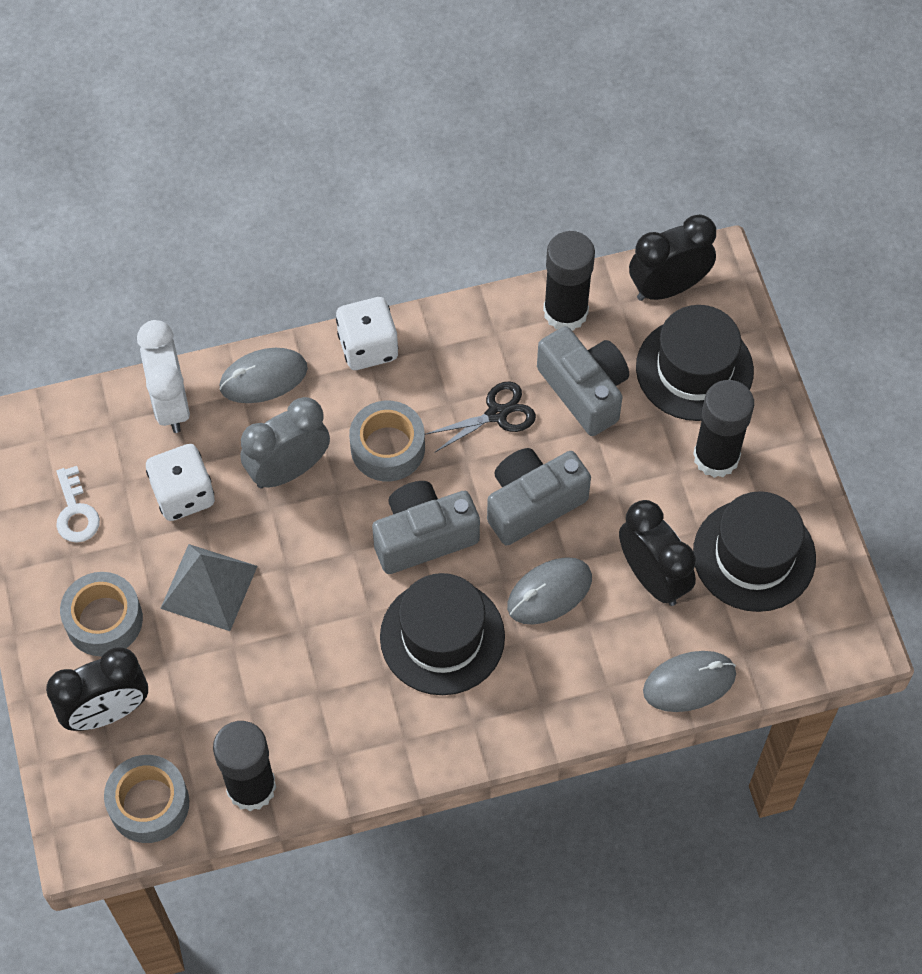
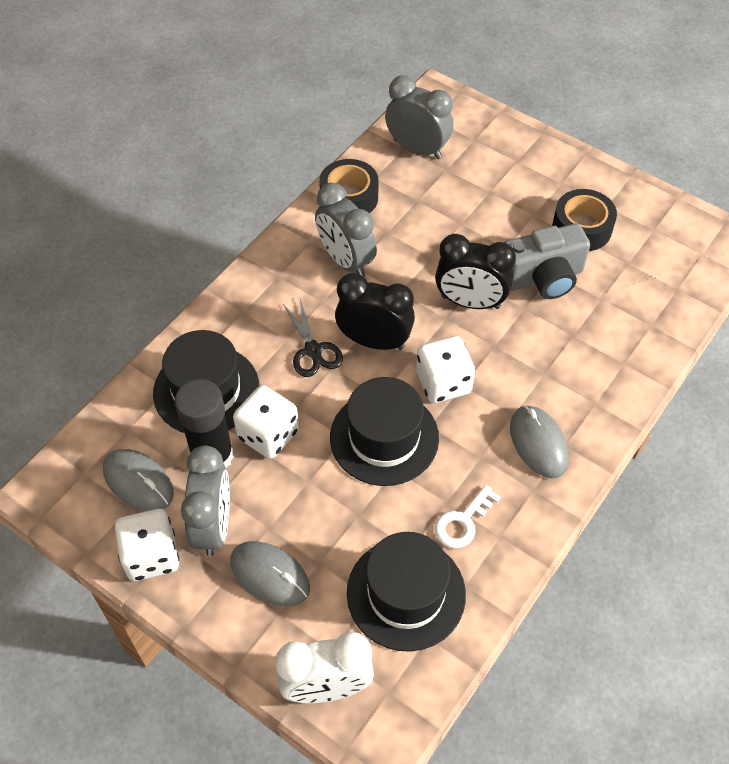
black clock: [46,647,148,731] [619,500,696,606] [629,214,716,301] = 3 -> [335,273,415,350] [435,234,516,309] = 2
black glue stick: [213,721,276,811] [543,231,595,331] [693,380,754,478] = 3 -> [175,379,234,468] = 1
black tape: none = 0 -> [319,159,379,214] [552,189,617,251] = 2
grey camera: [372,481,480,574] [487,448,591,545] [537,326,629,436] = 3 -> [504,223,590,299] = 1
grey clock: [240,397,330,489] = 1 -> [181,445,230,556] [315,183,377,277] [385,75,454,159] = 3
grey pyramid: [160,544,257,631] = 1 -> none = 0
grey tape: [60,572,143,656] [104,755,189,843] [349,401,425,482] = 3 -> none = 0
white dice: [146,444,215,521] [336,297,398,370] = 2 -> [115,509,179,581] [233,385,299,459] [416,336,475,403] = 3

